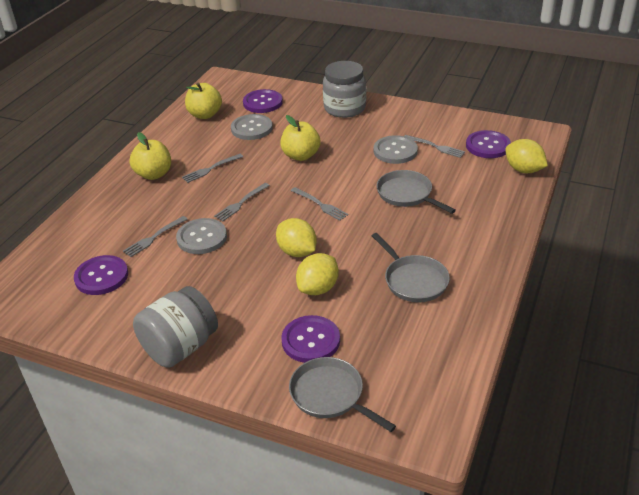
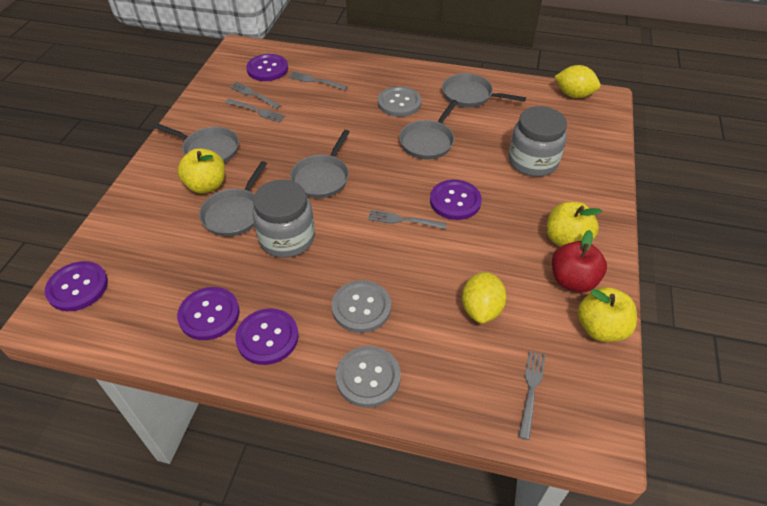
grey pan: [289,357,396,432] [372,233,450,302] [376,170,456,214] = 3 -> [154,123,239,163] [199,161,267,236] [290,130,350,198] [399,100,458,159] [442,73,526,107] = 5
purple button: [74,255,128,295] [243,89,283,113] [281,315,340,363] [466,130,511,158] = 4 -> [45,261,108,311] [177,287,240,340] [236,308,299,365] [246,54,288,81] [430,180,482,220] = 5
red apple: none = 0 -> [552,230,607,292] = 1
yellow lemon: [276,218,317,257] [296,253,339,295] [505,139,548,173] = 3 -> [462,272,507,324] [554,65,600,98] = 2

